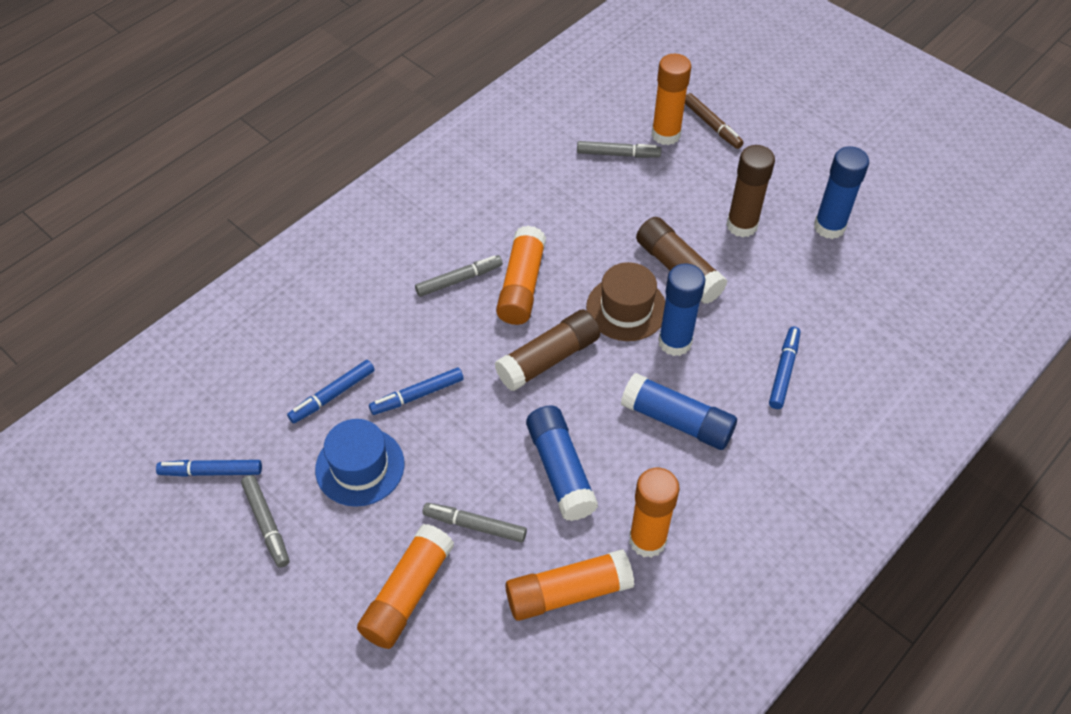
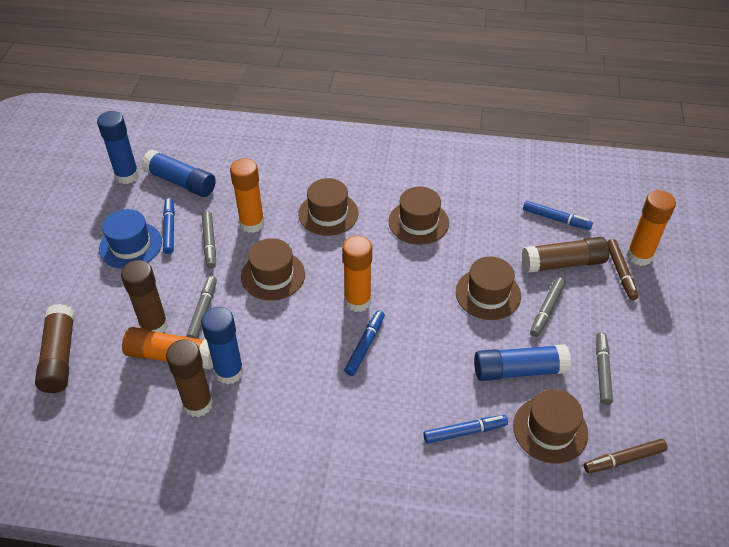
brown glue stick: [495,310,600,391] [636,217,727,304] [726,145,775,238] = 3 -> [35,304,75,393] [121,260,168,333] [166,339,213,417] [522,237,609,273] = 4
brown hat: [586,262,665,341] = 1 -> [241,238,305,301] [298,178,358,236] [388,187,449,245] [456,256,521,320] [513,389,588,464] = 5
brown marker: [685,93,744,149] = 1 -> [584,439,668,473] [607,239,639,300] = 2
orange glue stick: [357,524,454,649] [496,225,546,325] [505,549,634,621] [629,468,680,558] [652,54,691,145] = 5 -> [122,327,213,370] [230,158,265,233] [342,235,372,312] [627,190,676,266] = 4

